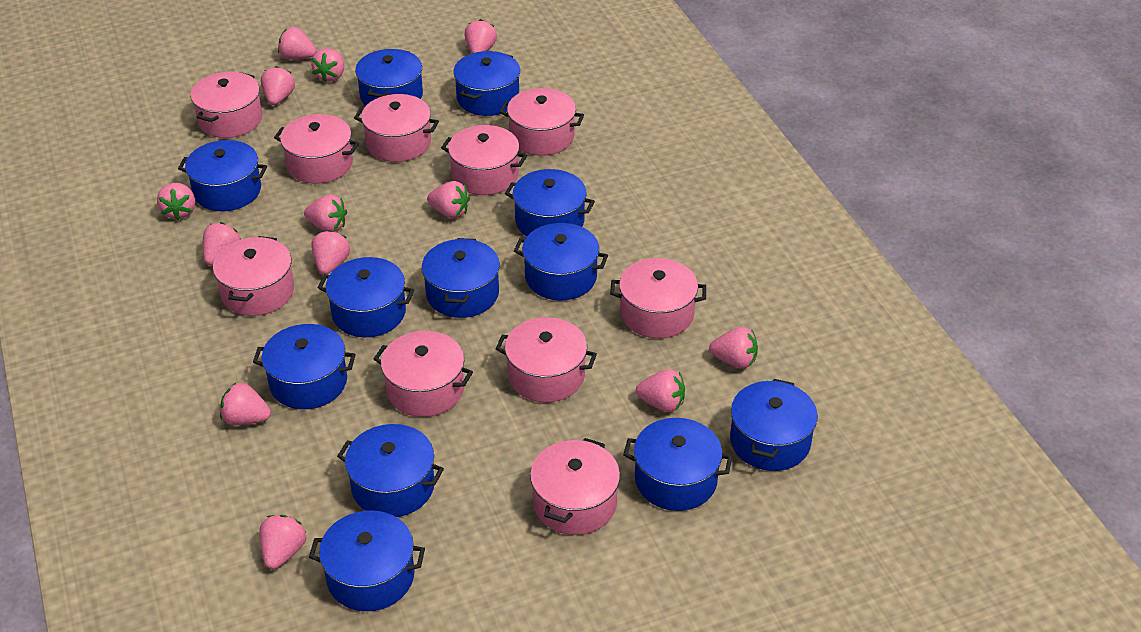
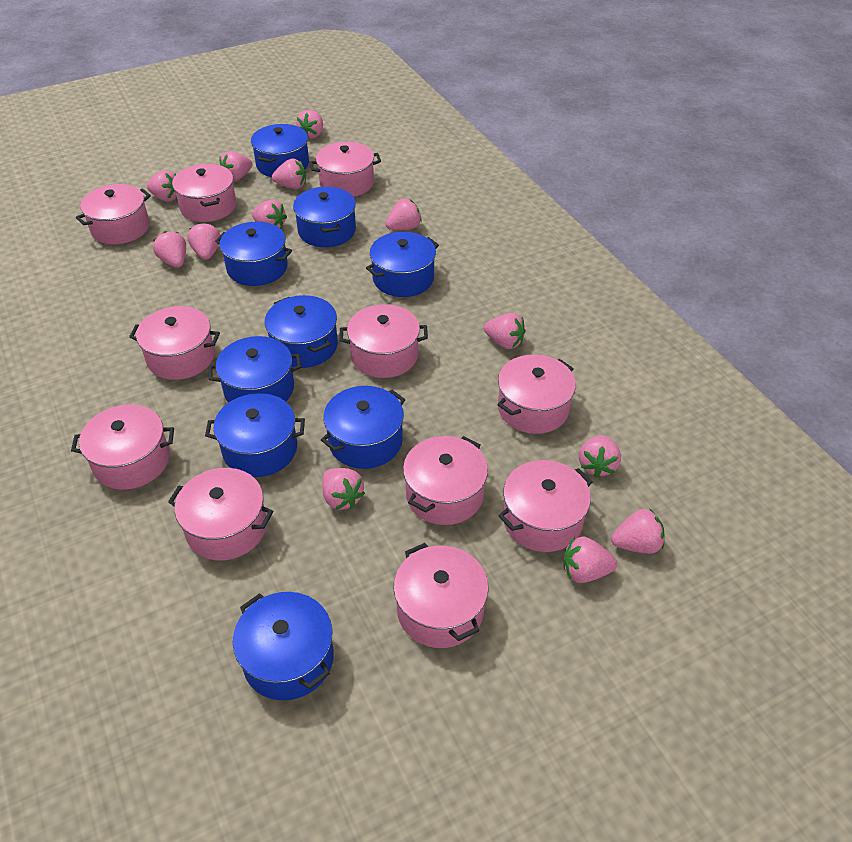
blue pot: [178,140,267,211] [253,324,356,409] [309,511,425,611] [318,257,414,337] [337,424,444,517] [355,49,423,106] [422,238,500,318] [453,51,520,116] [505,169,595,237] [514,223,608,300] [623,418,732,511] [730,379,818,471] = 12 -> [205,393,305,477] [208,336,301,403] [215,222,292,286] [233,592,334,700] [251,124,309,177] [265,295,338,368] [293,187,356,247] [321,386,405,469] [366,232,439,297] = 9
pink pot: [190,72,262,138] [213,236,294,316] [274,114,359,183] [354,94,439,162] [374,331,473,417] [441,125,527,195] [496,317,597,402] [499,88,584,156] [530,438,620,535] [610,258,706,338] = 10 -> [71,405,174,490] [76,184,151,245] [129,306,220,380] [168,468,273,561] [172,164,236,222] [309,142,381,197] [339,304,428,378] [394,543,489,648] [403,436,488,525] [497,354,576,434] [498,460,592,552] = 11

